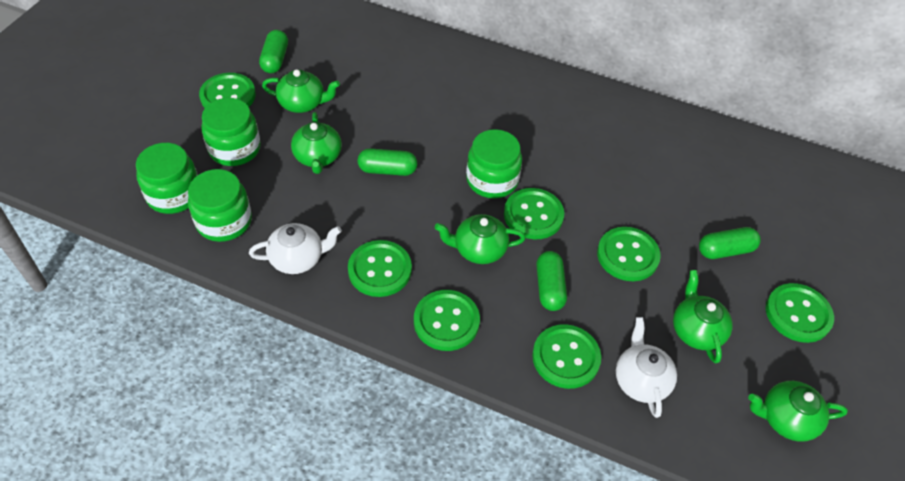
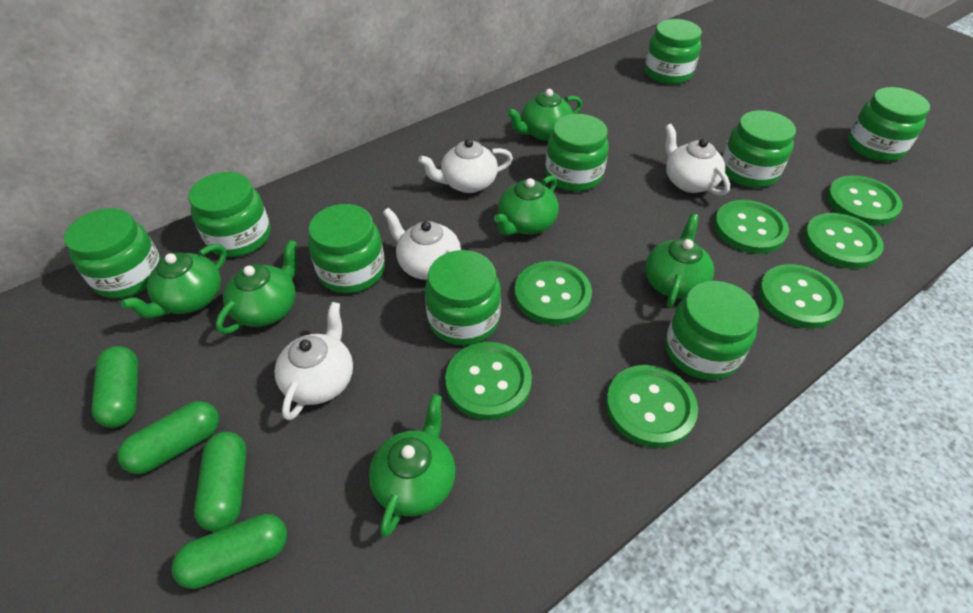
green jar: [136,143,198,214] [188,169,252,242] [201,98,261,166] [466,129,522,198] = 4 -> [64,208,161,298] [189,172,271,257] [308,204,385,293] [425,250,501,346] [545,114,609,192] [645,19,702,84] [665,281,759,380] [722,110,796,188] [848,87,930,162] = 9
green teapot: [262,69,340,113] [291,112,342,174] [435,214,526,264] [673,270,732,363] [748,381,848,442] = 5 -> [120,244,227,318] [216,240,297,334] [369,394,455,537] [494,176,559,236] [507,89,583,141] [645,214,714,308] = 6
white teapot: [249,223,342,274] [616,317,677,418] = 2 -> [275,302,353,421] [383,208,461,280] [418,139,513,193] [665,124,730,196] = 4

